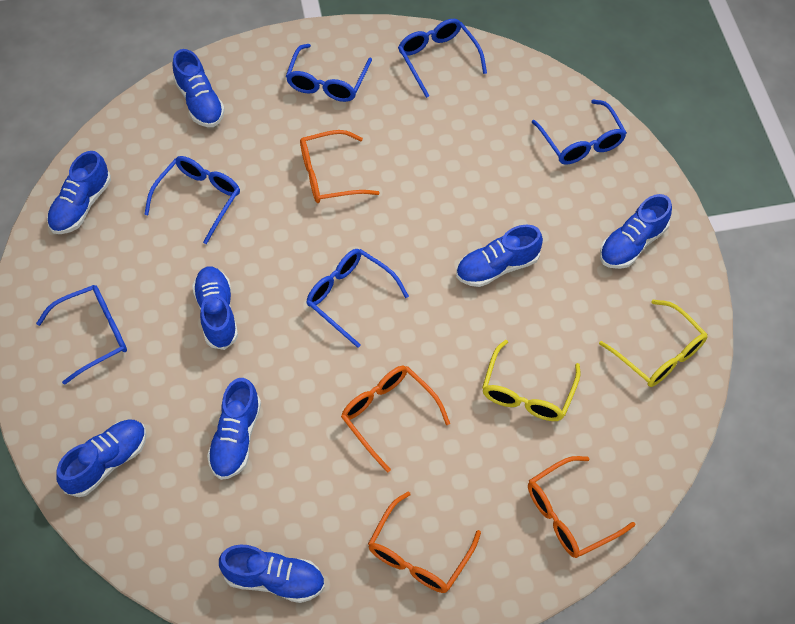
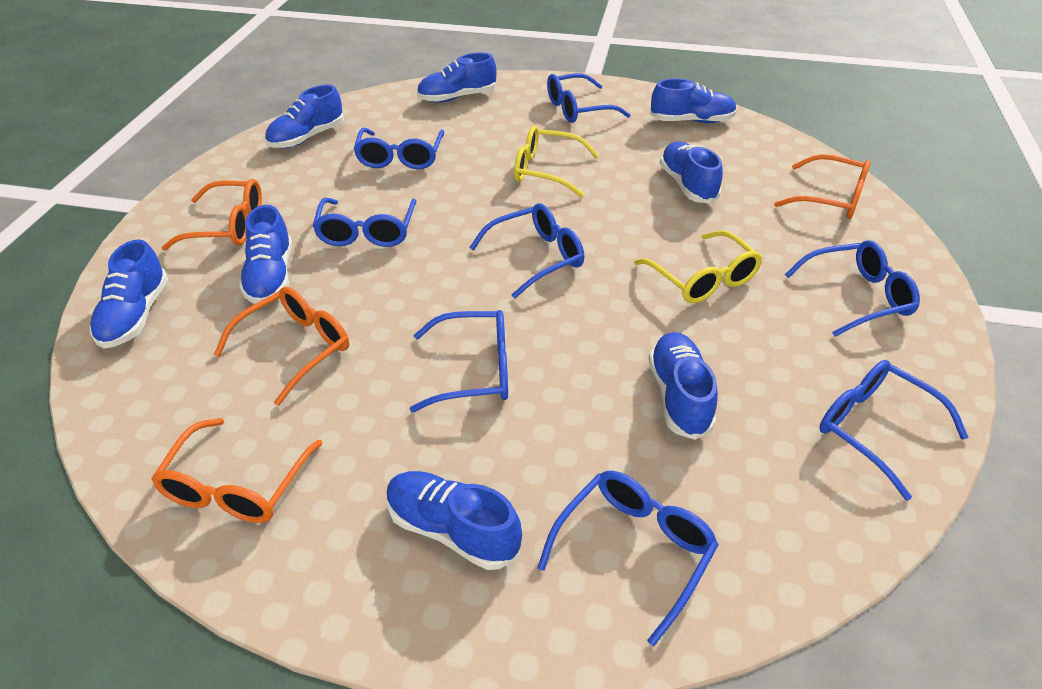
blue glasses: [36,285,127,385] [144,156,240,244] [286,44,372,102] [306,249,409,348] [398,19,487,98] [532,99,627,165] = 6 -> [312,198,416,247] [354,128,444,169] [410,310,508,412] [469,203,584,299] [537,471,718,646] [547,73,630,123] [785,240,920,337] [819,360,968,501] = 8

